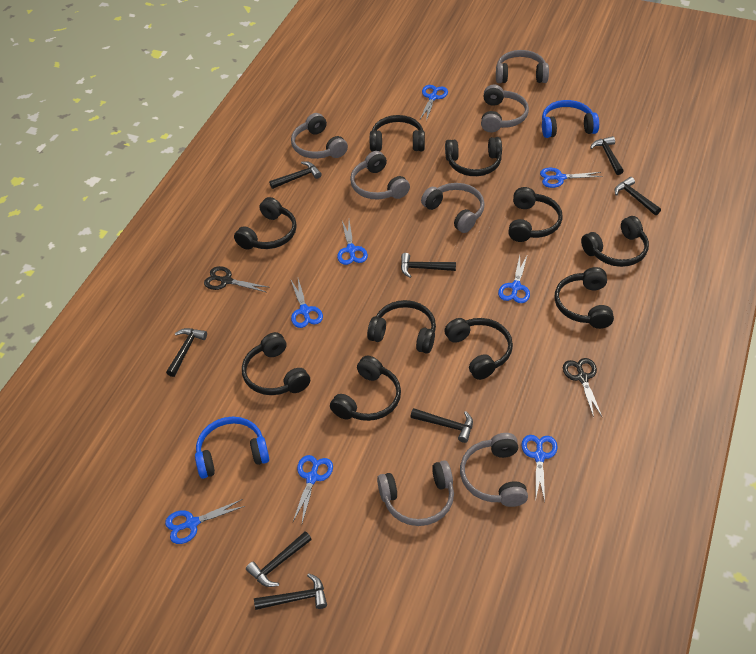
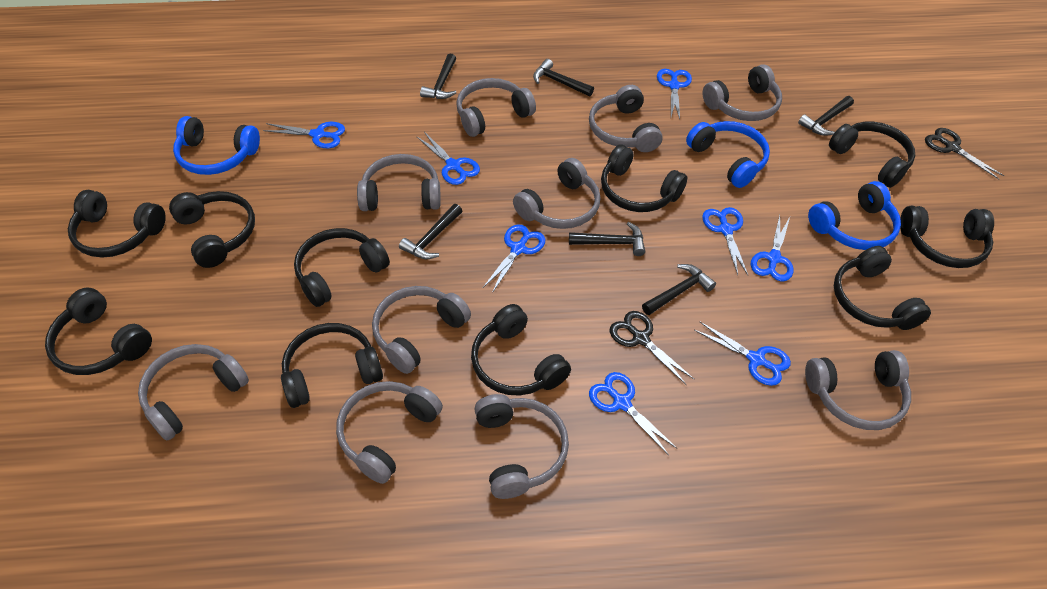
black hammer: [166,328,207,377] [246,531,312,587] [254,573,327,610] [269,161,322,189] [401,253,456,278] [410,408,473,443] [590,136,624,175] [615,177,661,215] = 8 -> [399,204,462,259] [420,54,456,99] [533,59,594,96] [569,222,645,256] [642,264,716,315] [798,96,854,136] = 6
blue headphones: [195,417,269,479] [542,100,599,138] = 2 -> [173,116,260,175] [686,121,770,188] [808,181,901,250] = 3
grey headphones: [291,113,348,159] [350,151,410,200] [377,460,454,526] [421,183,485,233] [460,433,528,507] [481,85,529,132] [496,50,549,83] = 7 -> [138,344,249,440] [336,381,443,484] [357,154,441,211] [372,286,471,374] [456,78,536,137] [474,394,569,499] [513,158,600,229] [589,85,663,152] [703,64,782,121] [805,350,911,430] = 10

